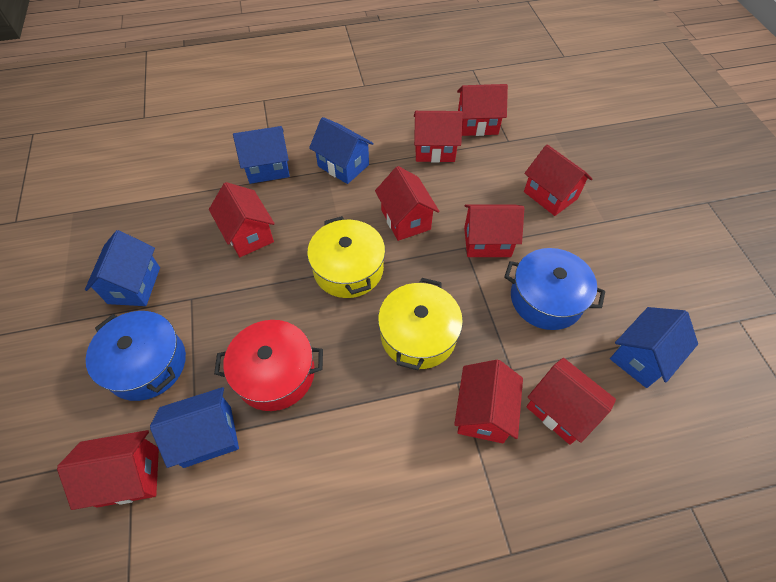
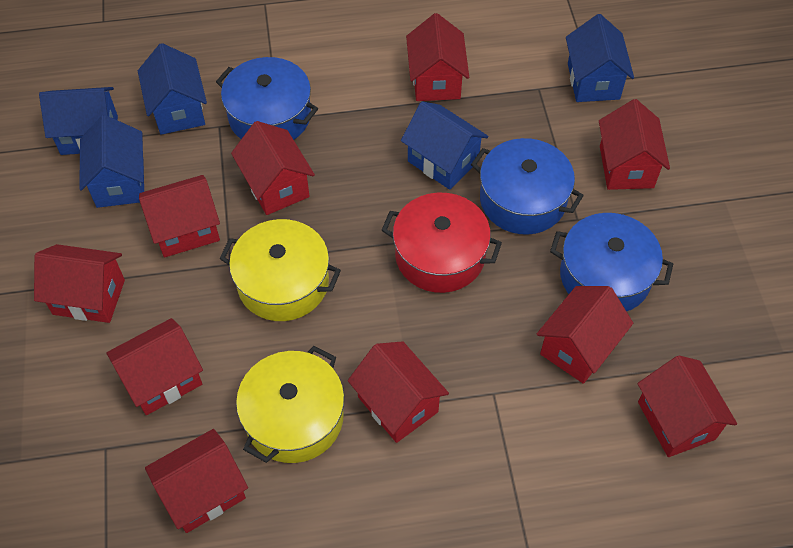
blue pot: [86,311,186,401] [504,248,605,330] = 2 -> [216,57,318,140] [471,138,584,235] [550,213,673,311] = 3
red house: [57,430,159,510] [209,182,275,257] [375,166,439,241] [414,111,463,163] [454,360,523,444] [457,84,508,136] [464,204,524,257] [524,144,593,216] [526,358,616,445] = 9 -> [34,244,125,323] [106,318,203,415] [139,175,220,257] [145,429,248,533] [231,121,315,215] [348,341,449,443] [406,13,469,101] [537,286,633,384] [599,99,670,190] [638,356,737,457] = 10

